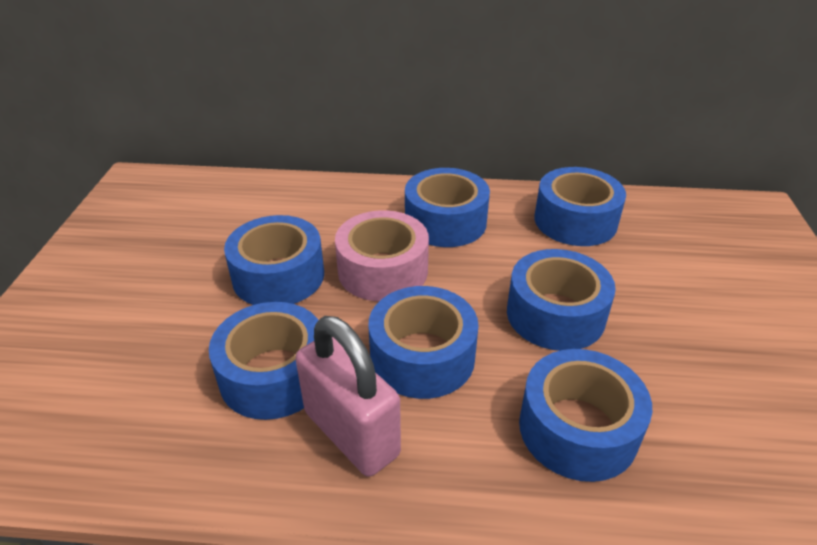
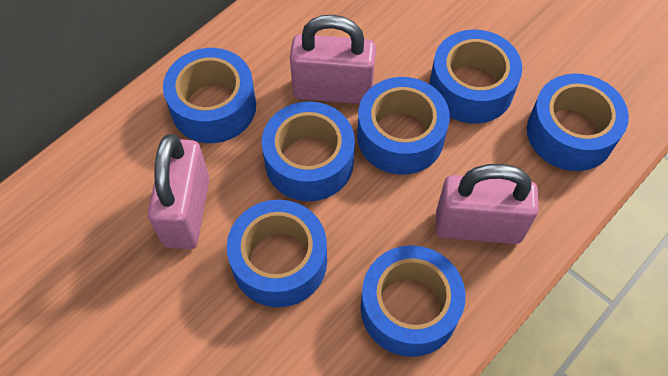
pink padlock: [295,316,401,477] = 1 -> [148,134,209,249] [290,15,376,104] [436,164,539,244] = 3
pink tape: [335,210,429,301] = 1 -> none = 0

